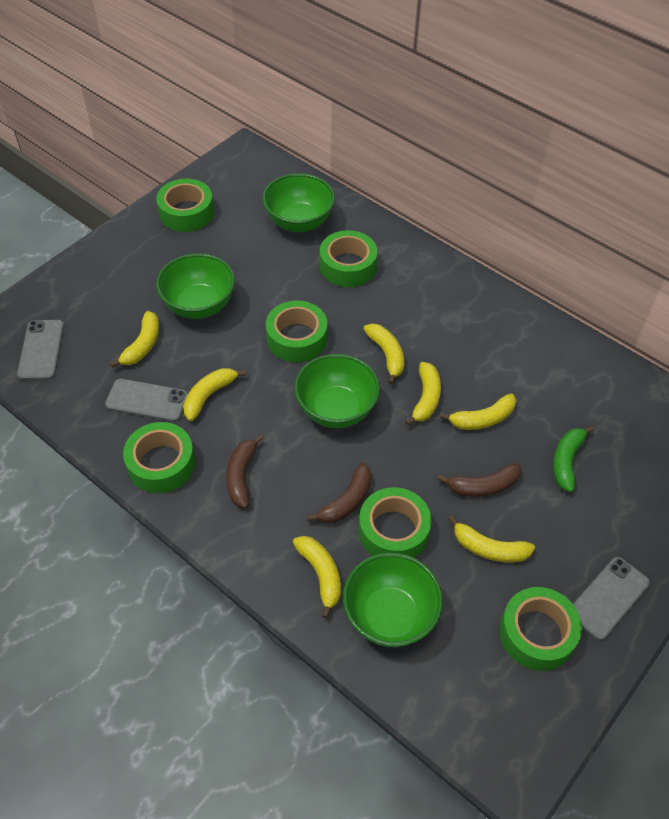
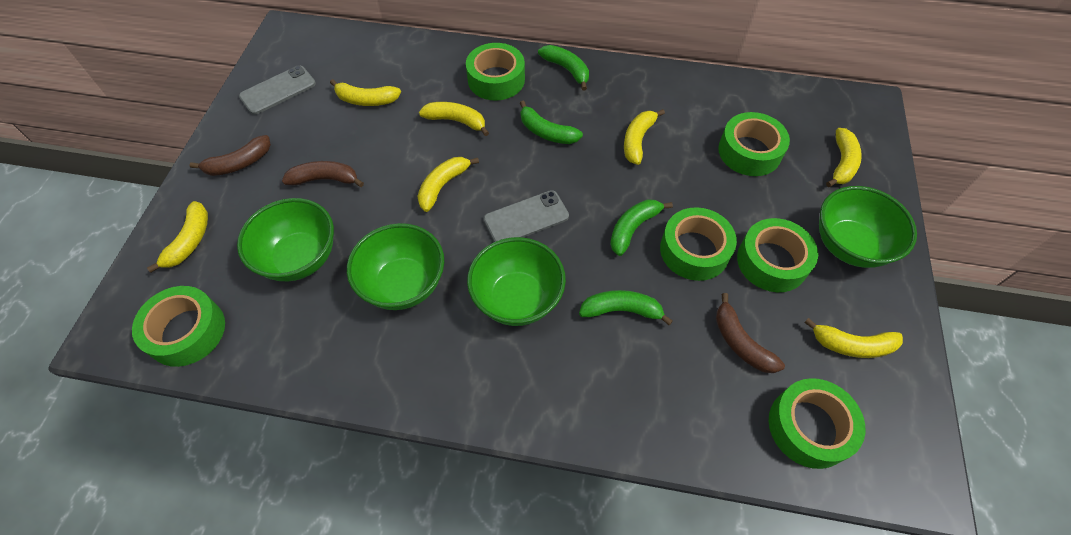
green banana: [553,426,594,492] = 1 -> [520,100,583,144] [538,45,589,91] [579,290,673,325] [610,199,673,256] = 4
grey phone: [17,320,64,380] [105,379,188,422] [573,557,650,640] = 3 -> [239,65,316,115] [484,190,569,242] = 2

